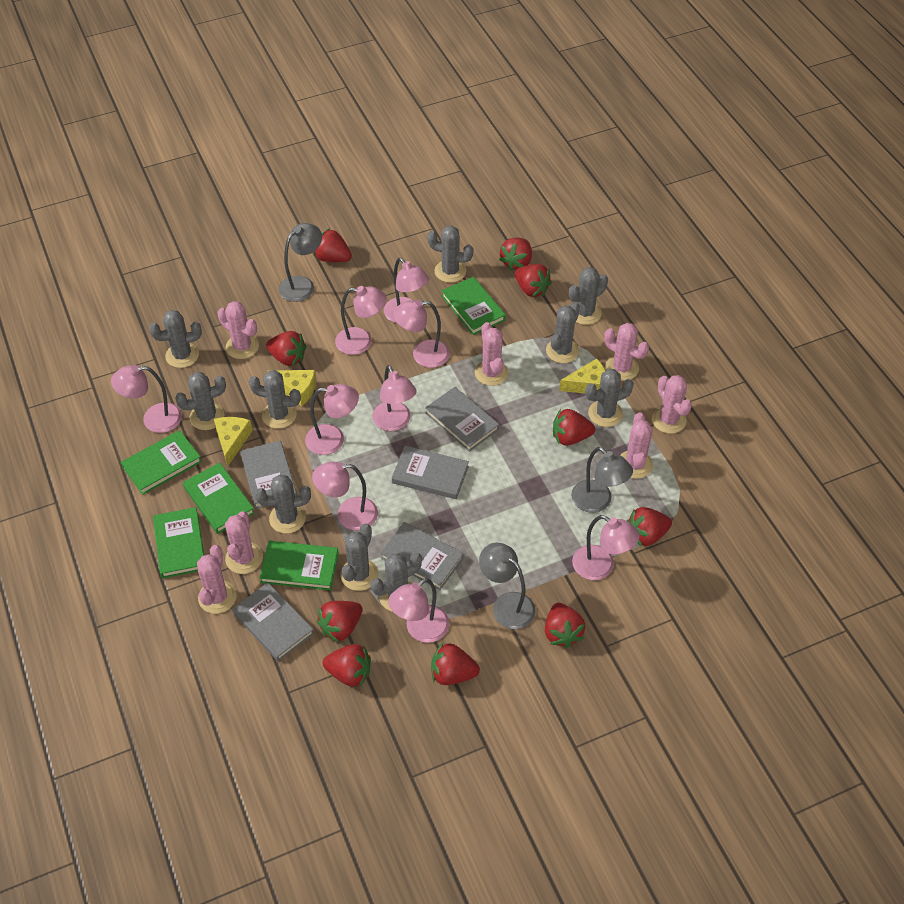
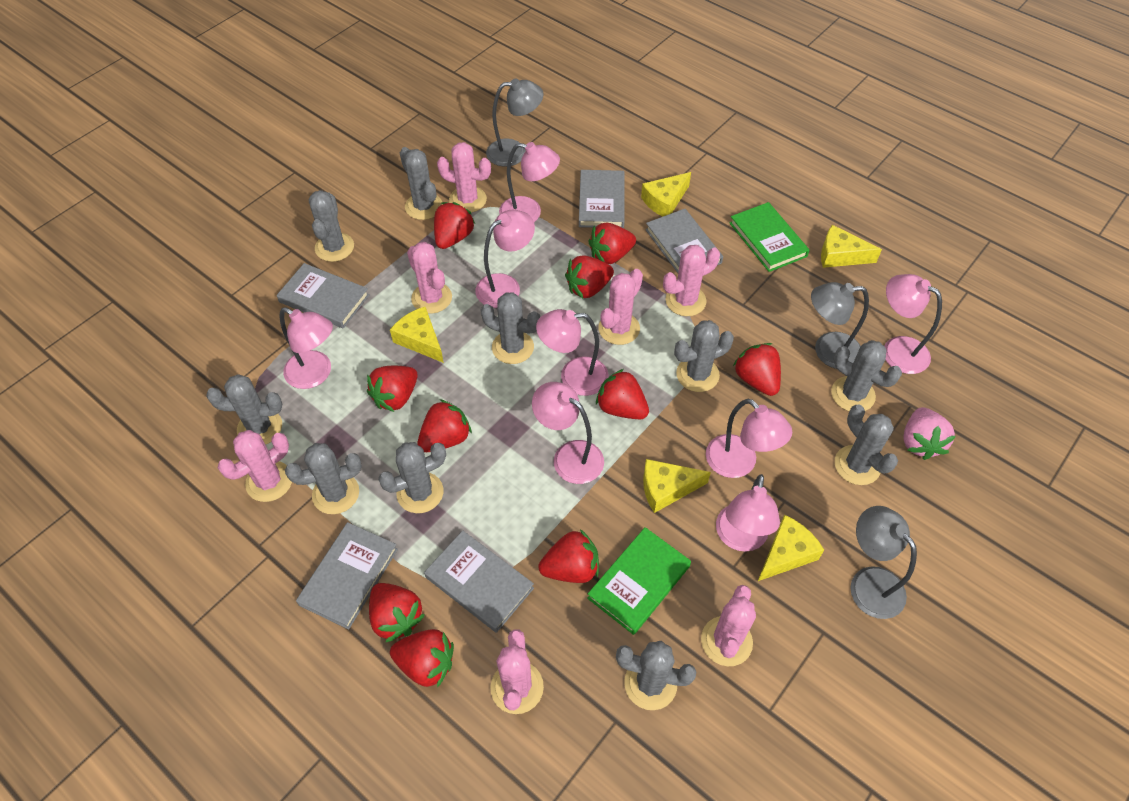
green book: [121,430,202,495] [153,507,204,579] [183,463,255,534] [259,541,339,591] [442,277,506,335] = 5 -> [587,527,691,635] [729,202,810,272] = 2
pink lamp: [111,365,182,433] [305,384,359,455] [312,461,378,531] [335,286,387,355] [372,365,417,431] [384,258,429,323] [388,578,449,643] [393,300,450,368] [572,515,640,580] = 9 -> [280,307,333,389] [475,209,535,308] [499,142,560,222] [532,382,604,484] [536,309,609,396] [706,399,792,478] [716,474,780,552] [884,274,942,374] = 8
pink strawberry: none = 0 -> [903,407,956,460] = 1
yellow cheese: [214,417,252,466] [267,370,316,406] [559,358,605,393] = 3 -> [390,307,444,363] [641,172,691,217] [643,459,711,513] [758,515,824,581] [821,225,882,268] = 5

